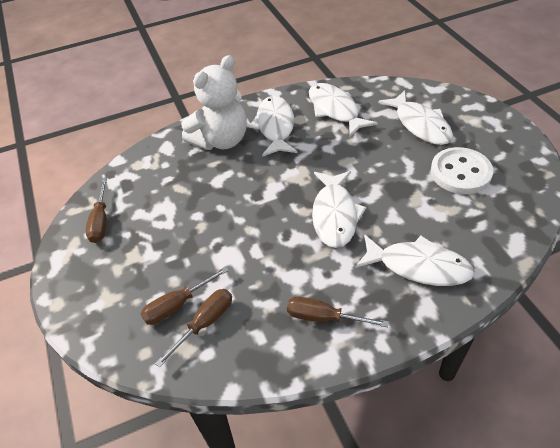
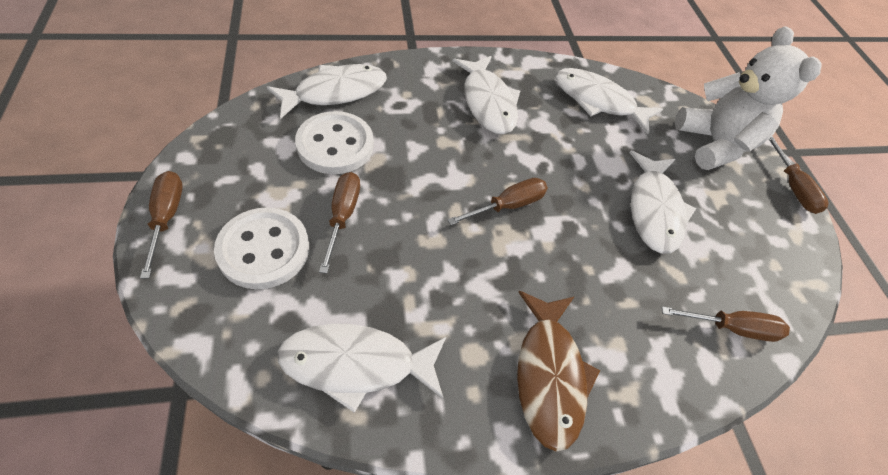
brown fish: none = 0 -> [517,291,600,452] = 1
brown screwdriver: [86,178,107,243] [141,266,229,325] [155,289,232,368] [287,297,389,327] = 4 -> [140,171,183,279] [319,172,360,274] [448,178,548,225] [662,306,790,342] [768,136,829,214] = 5
white button: [431,147,493,194] = 1 -> [214,207,309,289] [295,111,374,174] = 2

